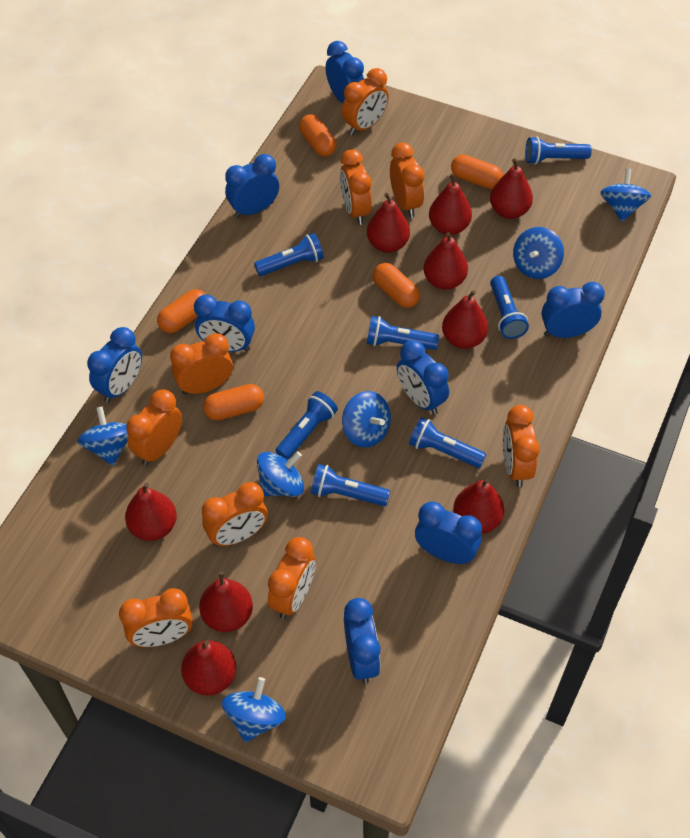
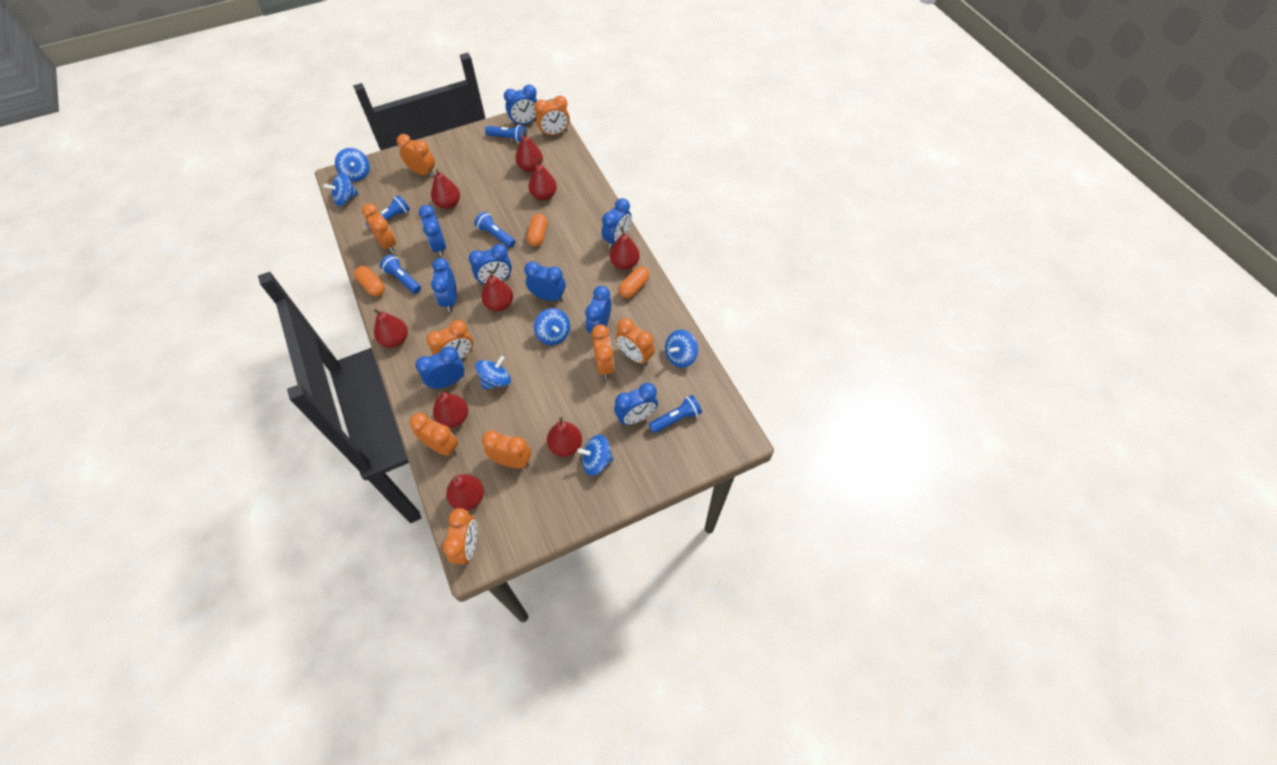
blue clock: [87,327,142,403] [194,295,255,352] [225,154,279,218] [325,41,364,104] [344,598,381,684] [397,340,449,415] [415,502,482,564] [542,282,605,338] = 8 -> [415,347,464,389] [419,205,446,257] [431,258,457,312] [469,244,512,285] [504,84,537,126] [524,261,566,301] [585,286,611,333] [602,198,632,248] [614,383,658,425] = 9
blue flashlight: [254,233,324,276] [276,391,338,460] [311,464,390,506] [366,316,439,350] [409,417,486,468] [490,276,529,339] [525,136,592,164] = 7 -> [365,195,410,231] [380,255,421,294] [474,212,515,248] [485,125,527,143] [649,395,702,433] = 5
orange capsule: [157,289,206,333] [203,384,264,421] [299,114,337,157] [373,263,420,308] [451,155,503,189] = 5 -> [354,266,385,297] [527,214,548,247] [618,266,650,298] = 3

